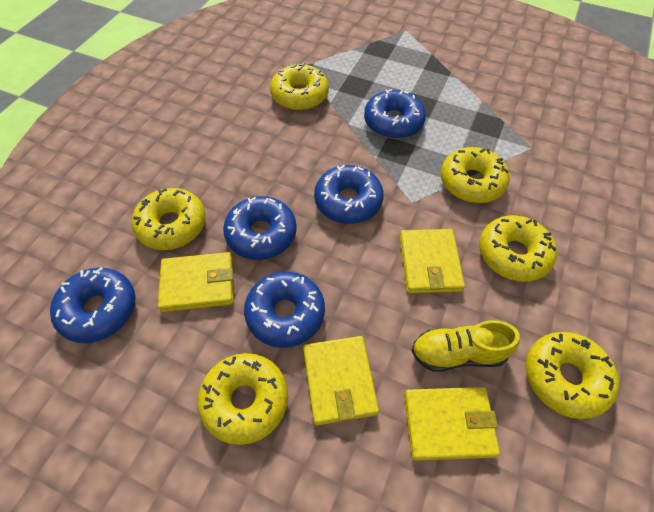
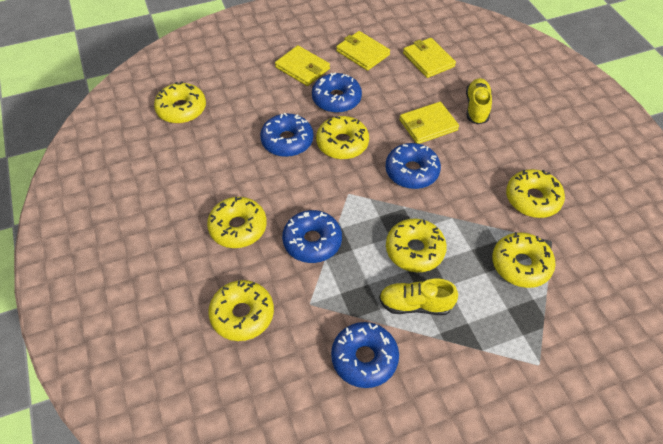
yellow donut: [132,188,206,250] [198,353,288,445] [270,63,329,111] [441,147,510,203] [479,215,557,282] [526,332,619,419] = 6 -> [154,81,206,124] [207,197,267,248] [208,280,274,341] [316,116,369,159] [386,218,447,272] [492,232,555,288] [506,169,565,218] = 7
yellow shoe: [411,320,520,372] = 1 -> [379,278,458,315] [466,78,492,125] = 2

